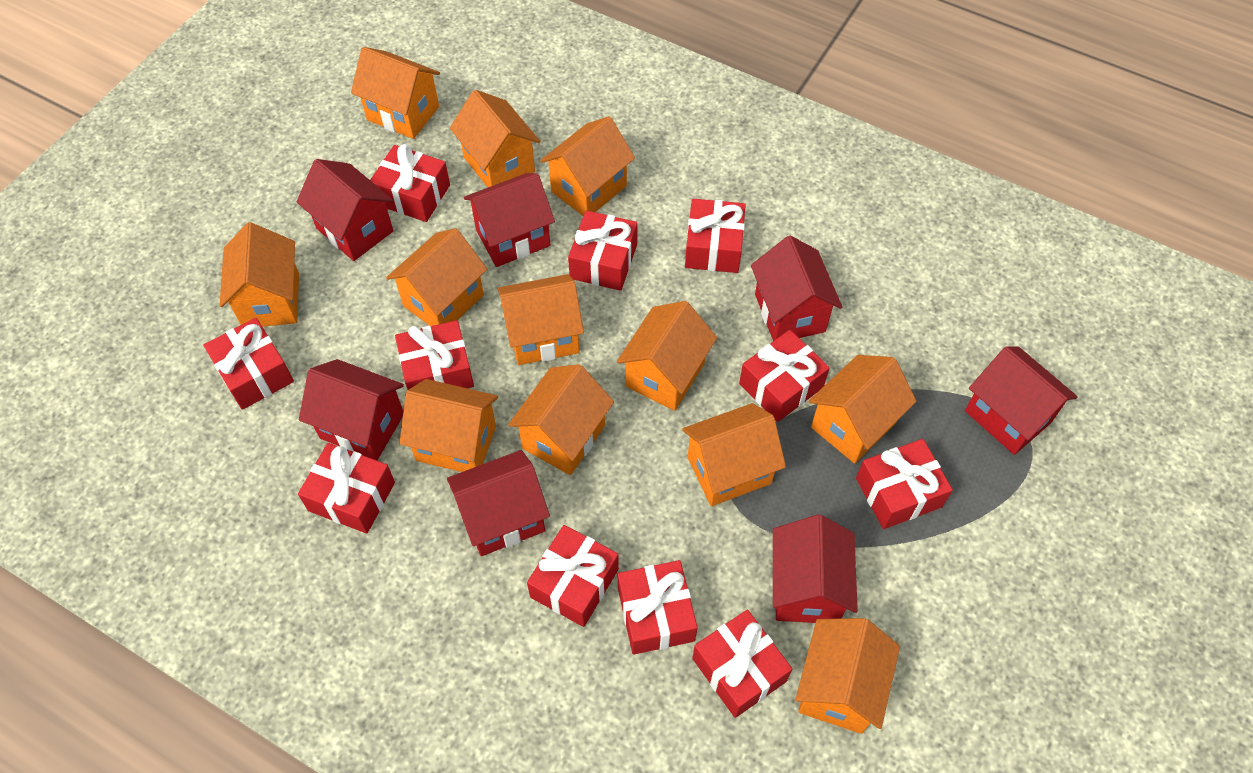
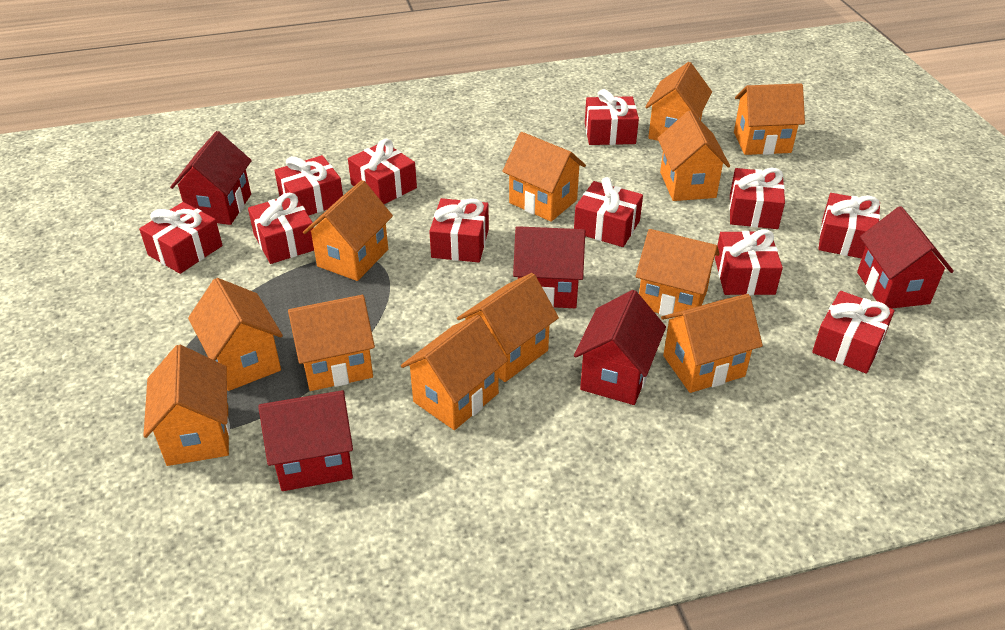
red house: [297,159,394,261] [299,359,404,460] [447,450,550,556] [464,173,555,267] [751,236,842,341] [773,515,858,623] [965,346,1077,455] = 7 -> [170,131,252,225] [258,390,353,491] [513,226,585,308] [574,290,666,405] [857,206,954,309] = 5

